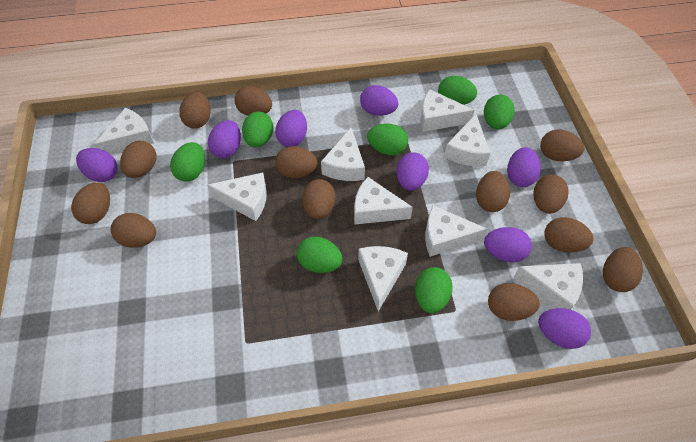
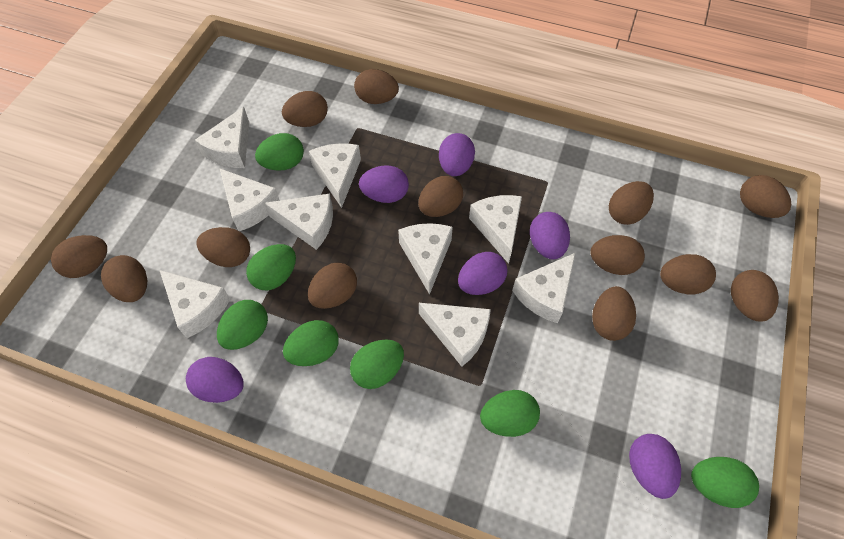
purple egg: [76,148,117,182] [208,120,241,158] [275,110,307,147] [360,85,398,116] [396,152,429,191] [484,227,532,262] [507,147,541,187] [538,308,591,349] = 8 -> [186,357,244,403] [359,165,409,203] [439,133,475,176] [458,252,507,295] [530,212,570,259] [629,434,681,499] = 6

